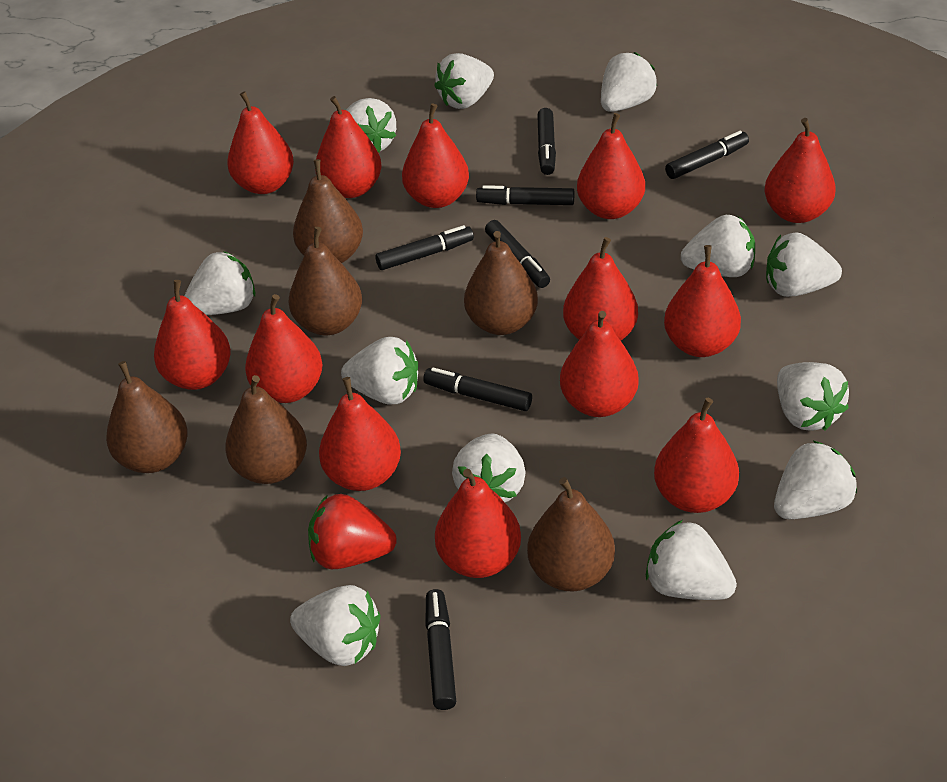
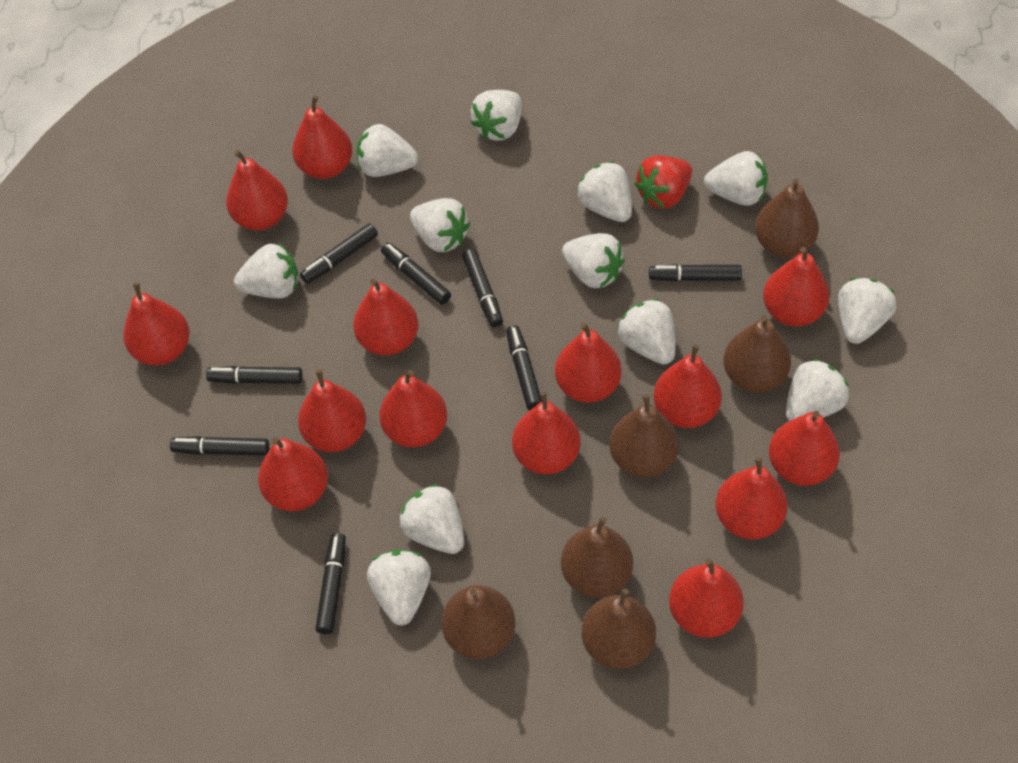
black marker: [375,225,474,270] [423,367,532,411] [425,589,456,710] [476,185,574,205] [485,220,550,288] [537,108,556,175] [665,131,749,179] = 7 -> [170,436,269,456] [206,366,302,384] [300,223,378,284] [315,533,346,634] [381,243,451,305] [462,249,503,327] [506,325,542,410] [649,264,742,282] = 8
red pear: [154,280,231,390] [227,92,294,194] [245,294,323,403] [315,96,382,198] [319,377,401,491] [402,103,469,208] [435,469,521,578] [560,311,639,417] [563,237,638,341] [577,113,645,219] [654,398,739,513] [664,245,741,357] [764,118,836,223] = 13 -> [123,282,190,365] [226,150,288,230] [258,438,328,511] [292,96,352,179] [298,369,366,452] [353,279,418,356] [379,370,447,448] [512,391,580,475] [555,323,621,403] [653,344,722,428] [669,558,744,638] [715,457,787,540] [763,247,829,327] [769,411,840,486] = 14

